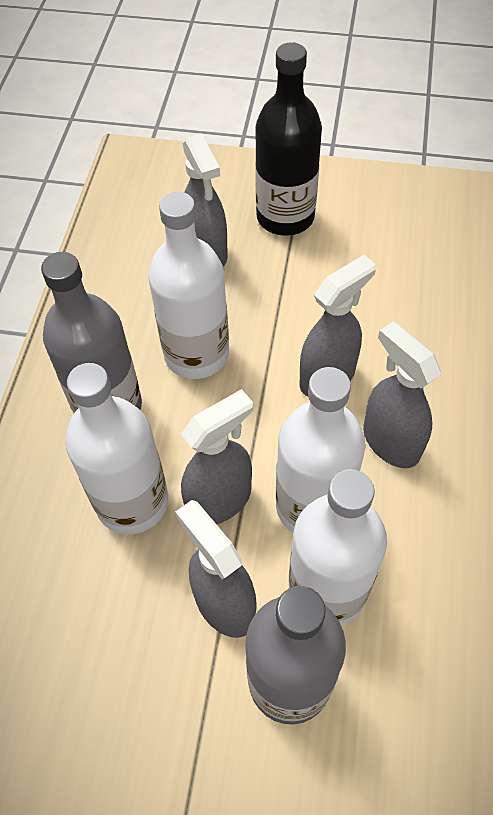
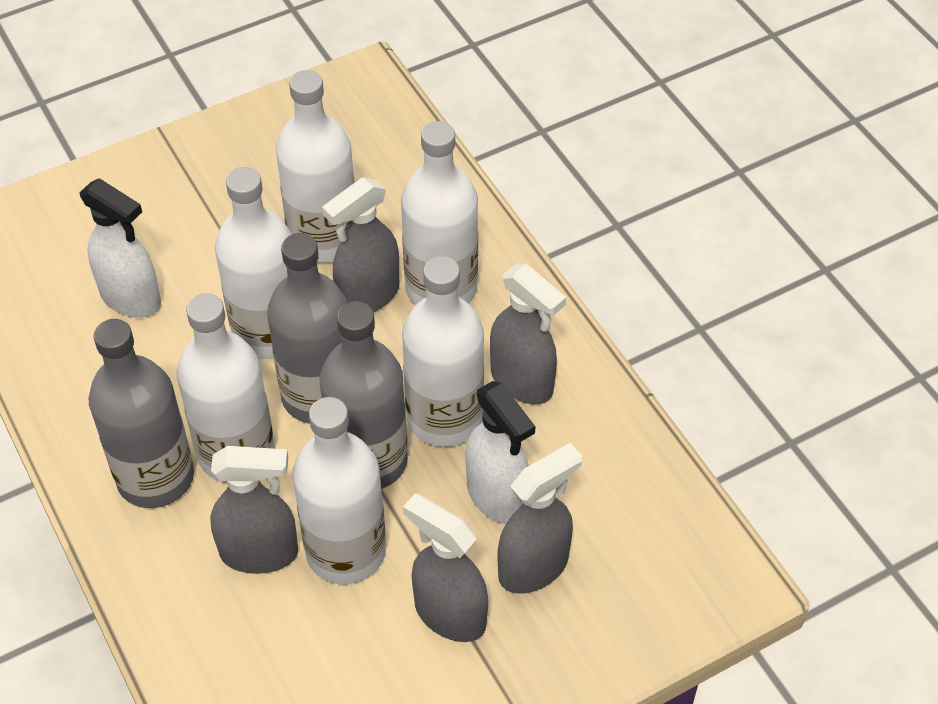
black bottle: [255,42,322,236] = 1 -> none = 0
grey bottle: [41,252,142,413] [245,586,346,725] = 2 -> [89,319,194,508] [267,233,348,424] [320,301,408,489] = 3
white bottle: [65,363,168,535] [148,192,229,379] [276,367,366,533] [289,469,387,626] = 4 -> [177,293,275,483] [215,167,292,359] [276,70,355,263] [292,397,386,584] [401,121,478,305] [402,256,484,447] = 6
white spray bottle: none = 0 -> [80,178,161,318] [465,381,535,524] = 2

